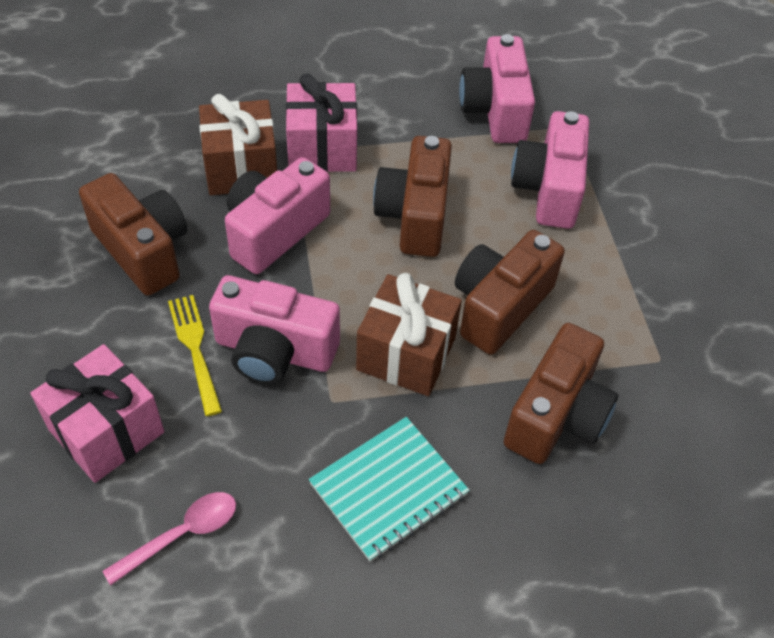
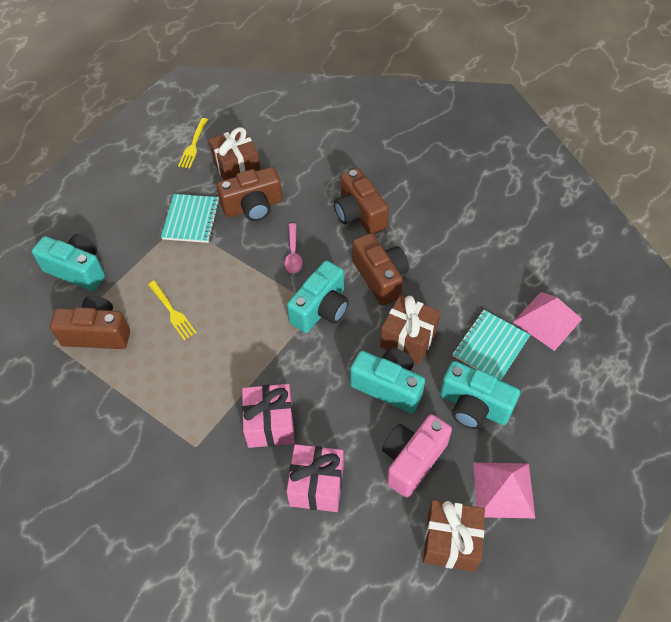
brown gift: [199,94,277,195] [356,273,462,396] = 2 -> [209,127,260,180] [380,295,441,364] [423,500,485,572] = 3
pink camera: [209,275,340,384] [225,157,330,274] [459,34,535,143] [511,111,589,229] = 4 -> [382,414,452,498] = 1
pink pyramid: none = 0 -> [473,462,535,518] [513,292,582,351] = 2
turquoise camera: none = 0 -> [32,234,105,291] [287,260,349,333] [350,348,425,413] [440,361,520,429] = 4
turquoise notebook: [309,417,470,562] = 1 -> [161,194,220,243] [453,310,530,380] = 2
yellow fork: [168,295,222,416] = 1 -> [148,280,197,340] [178,118,208,168] = 2

